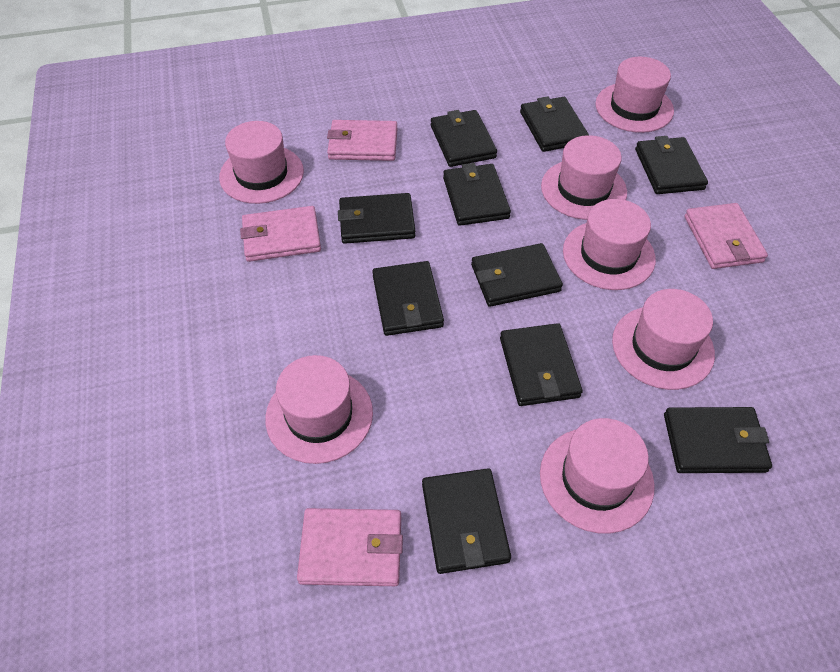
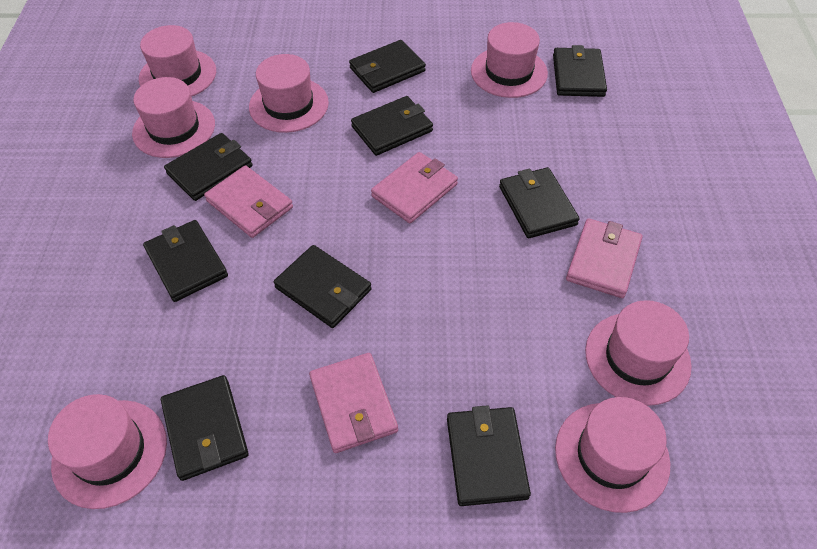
black wallet: [338,193,415,244] [372,261,444,336] [422,468,511,574] [431,110,497,167] [443,163,511,226] [471,243,563,307] [500,323,583,406] [520,96,589,152] [635,136,708,194] [664,407,772,473] = 10 -> [143,220,228,302] [161,375,249,481] [164,133,253,201] [274,245,372,328] [349,40,426,93] [351,96,433,156] [447,405,531,506] [499,167,580,238] [553,45,607,97] = 9

